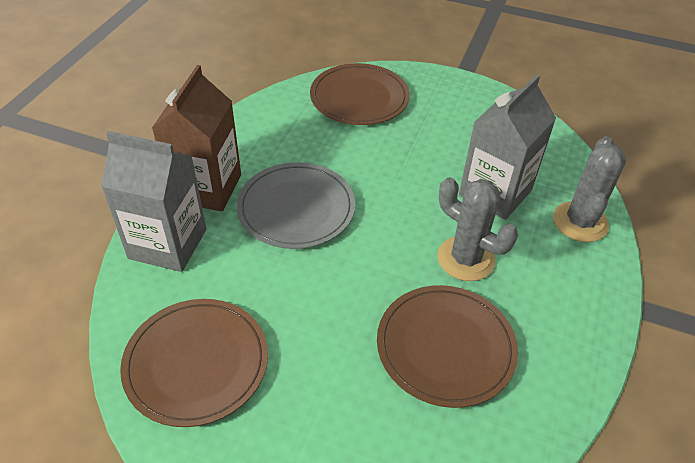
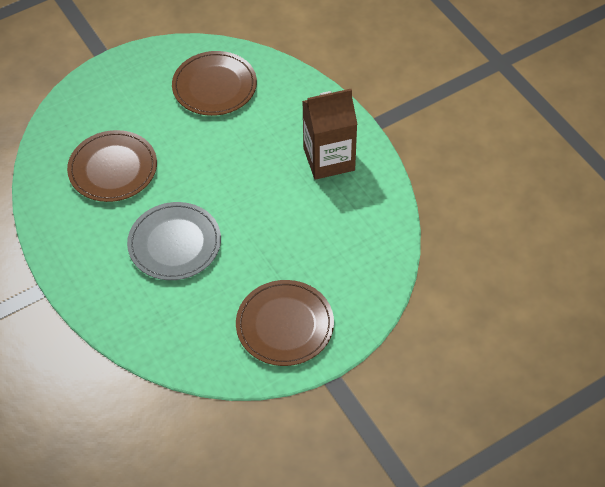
grey cactus: [437,177,518,281] [553,136,626,242] = 2 -> none = 0
grey carton: [101,131,207,272] [459,75,556,220] = 2 -> none = 0

